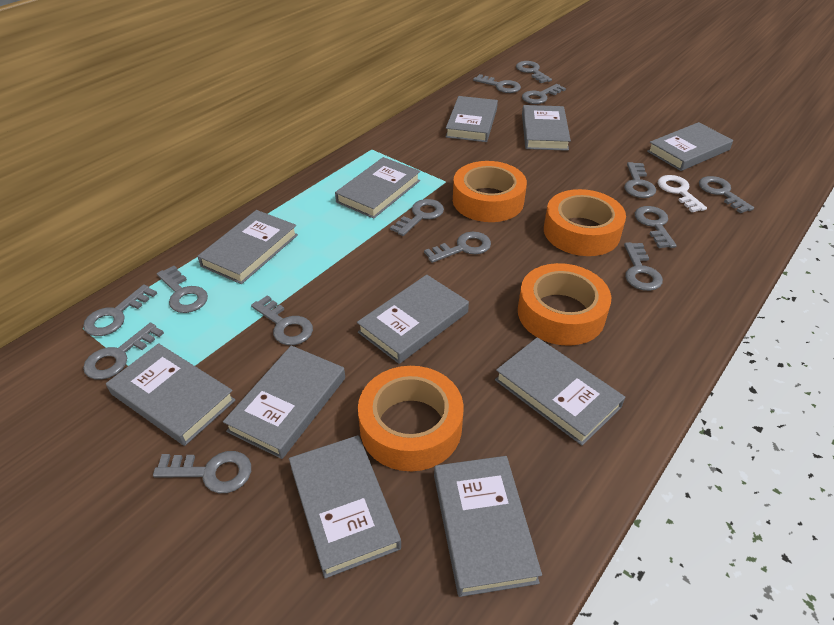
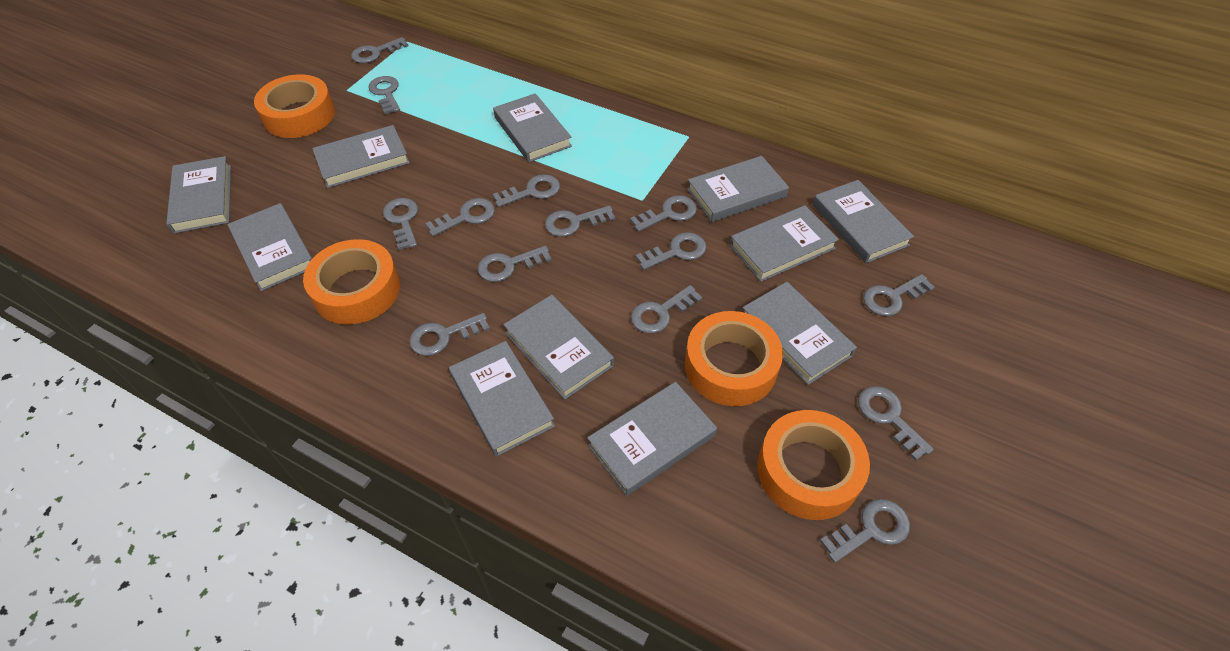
white key: [658,175,707,212] = 1 -> none = 0

